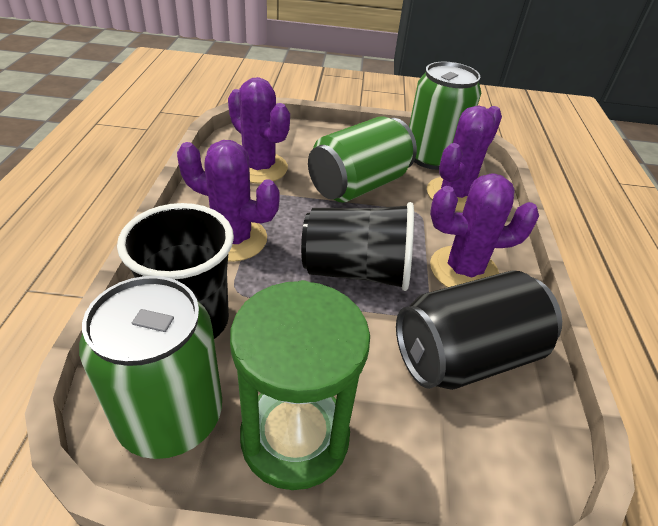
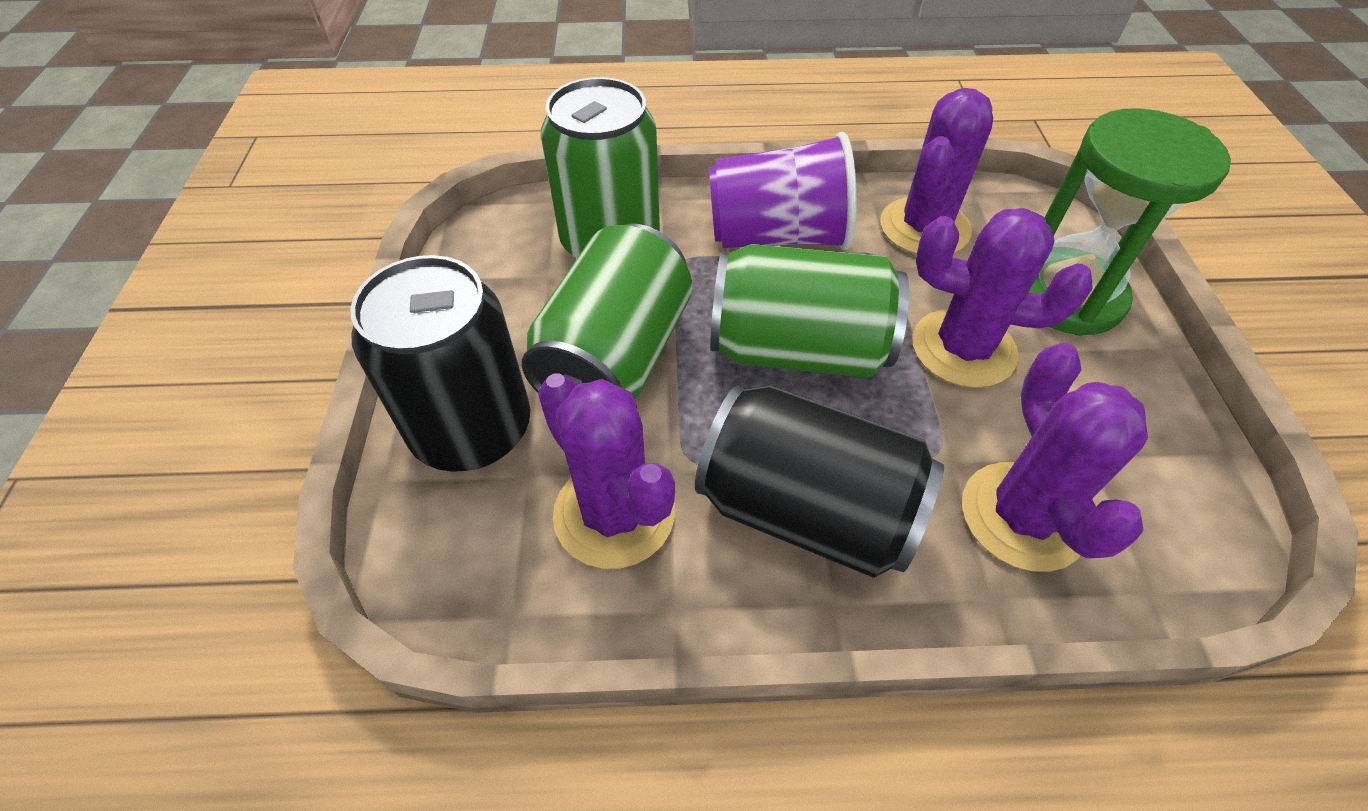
black can: [396,270,562,390] = 1 -> [351,255,530,472] [695,385,944,578] = 2
black cup: [117,203,234,339] [301,202,414,291] = 2 -> none = 0
purple cup: none = 0 -> [709,132,857,250] = 1

